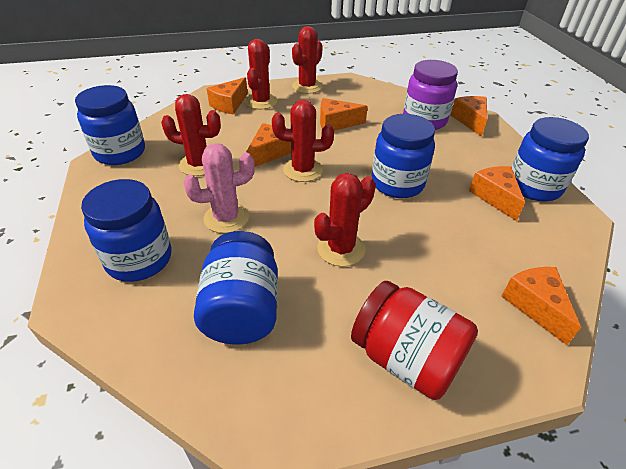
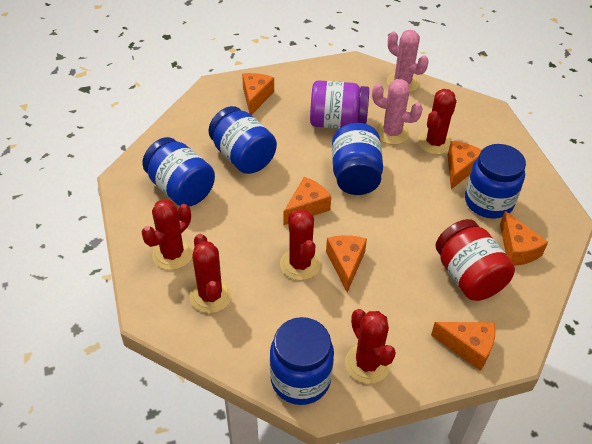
pink cactus: [184,143,255,233] = 1 -> [372,79,423,145] [387,30,429,93] = 2

